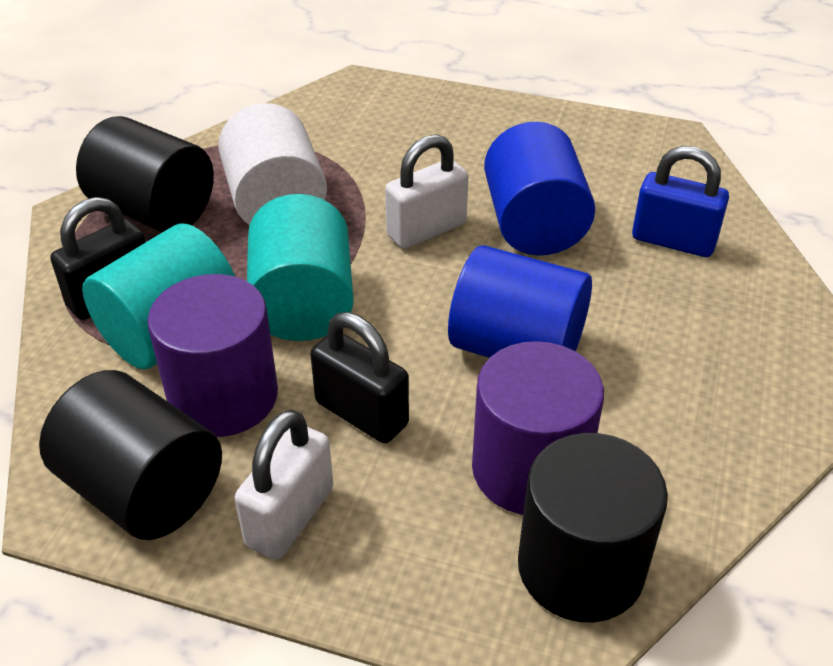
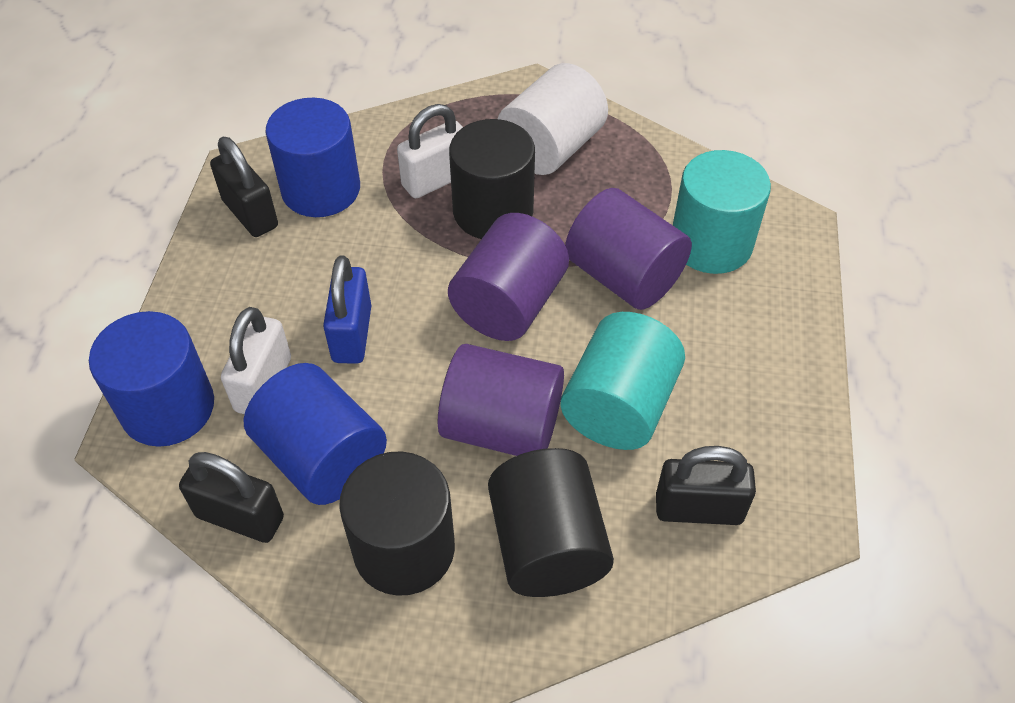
black padlock: [50,197,146,320] [310,312,409,443] = 2 -> [179,452,284,543] [210,137,278,237] [656,446,756,525] = 3
blue cylinder: [448,245,592,358] [484,122,595,256] = 2 -> [89,311,214,447] [244,363,387,505] [265,98,360,217] = 3
purple cylinder: [147,274,278,437] [472,341,604,515] = 2 -> [438,344,564,456] [448,213,569,341] [565,188,692,310] = 3

